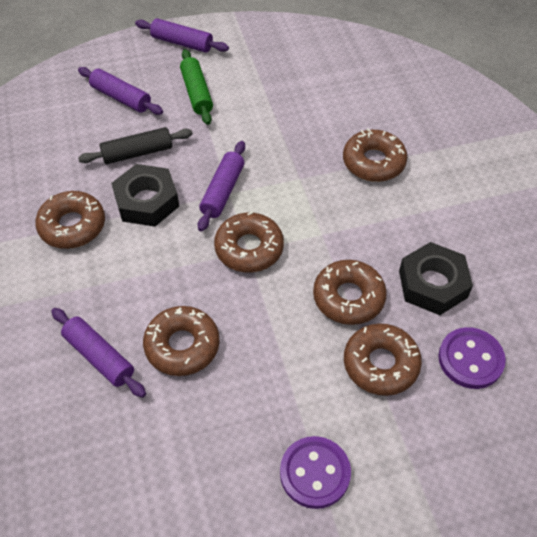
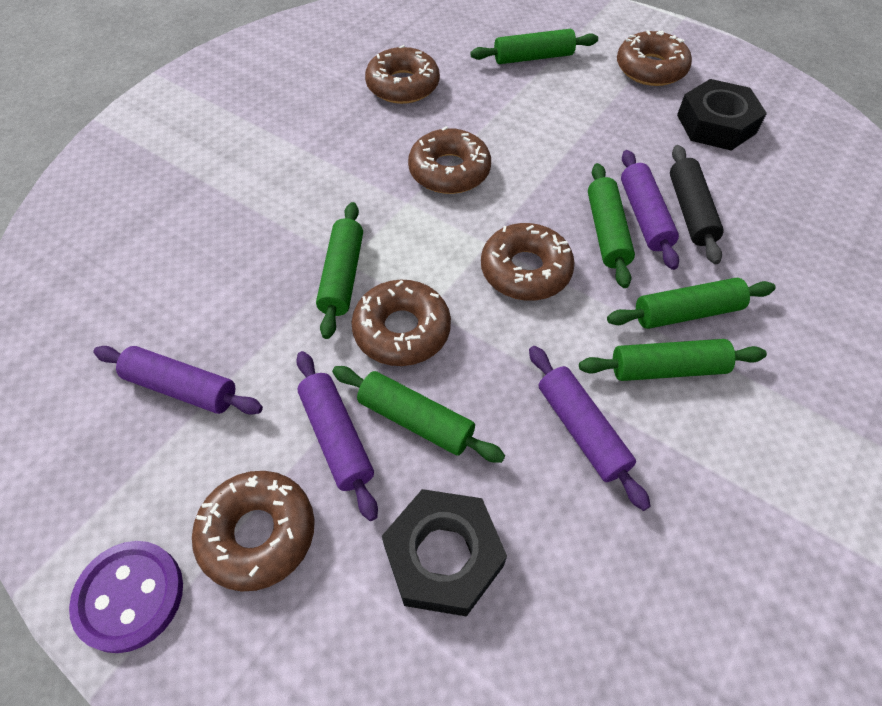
green rolling pin: [180,49,213,125] = 1 -> [316,202,363,339] [332,366,505,463] [470,29,598,64] [579,339,767,381] [588,163,635,288] [607,278,776,329] = 6
purple button: [280,436,351,509] [438,327,506,389] = 2 -> [69,541,183,653] = 1

